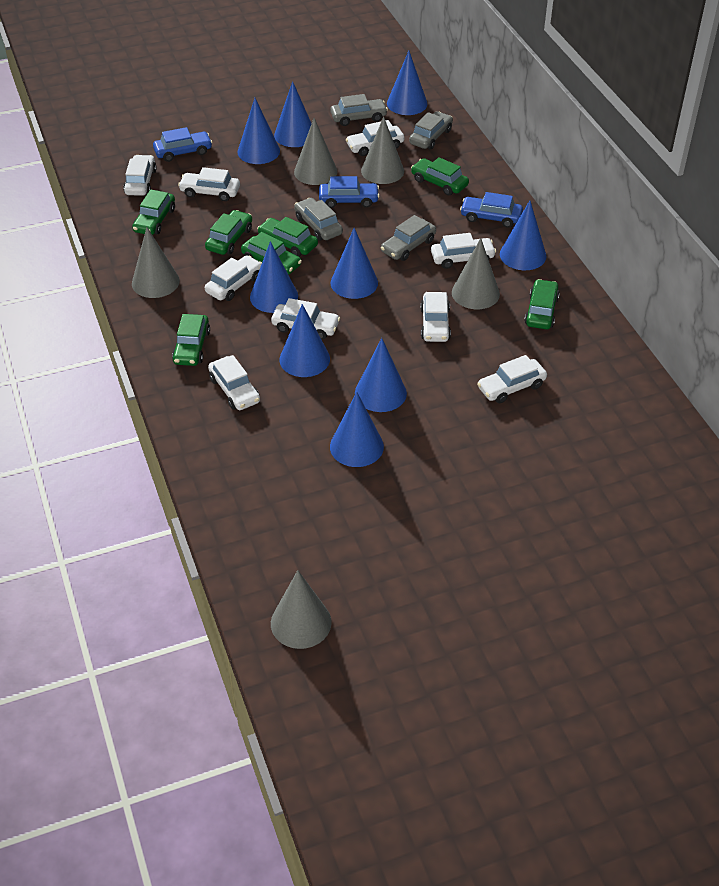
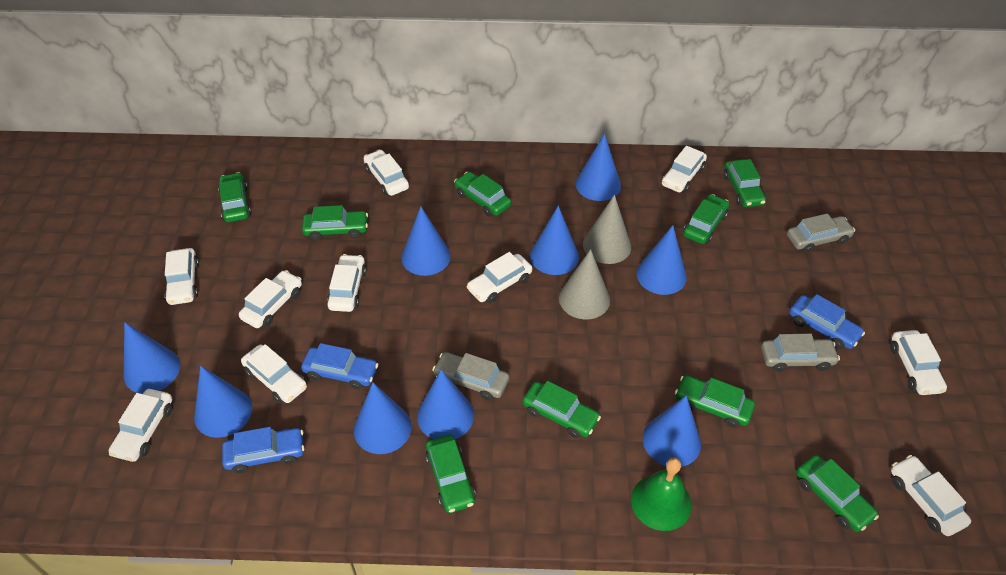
green bell: none = 0 -> [631,457,692,531] = 1
green car: [132,190,175,235] [172,314,210,366] [205,210,252,255] [241,232,302,275] [257,217,318,257] [411,157,469,196] [524,279,560,329] = 7 -> [218,172,251,222] [302,205,368,241] [425,435,476,513] [454,172,511,216] [522,381,601,438] [675,375,755,428] [683,194,729,244] [724,159,766,207] [796,455,879,532] = 9
grey car: [294,198,343,241] [330,94,388,126] [381,215,436,261] [409,111,453,150] = 4 -> [432,352,509,400] [761,334,840,372] [787,213,855,253] = 3
grey cone: [132,227,180,298] [271,570,332,649] [294,118,337,185] [361,117,404,184] [452,238,500,309] = 5 -> [559,249,610,320] [583,195,631,264] = 2
white car: [123,155,157,196] [178,167,240,201] [205,255,262,301] [208,355,260,410] [271,298,340,340] [346,120,404,156] [420,292,451,342] [431,233,496,269] [477,355,547,403] = 9 -> [109,389,173,462] [164,248,199,305] [239,270,302,328] [241,344,307,403] [327,254,367,312] [364,150,409,196] [466,252,532,303] [662,146,707,193] [890,330,947,395] [891,455,971,536] = 10

